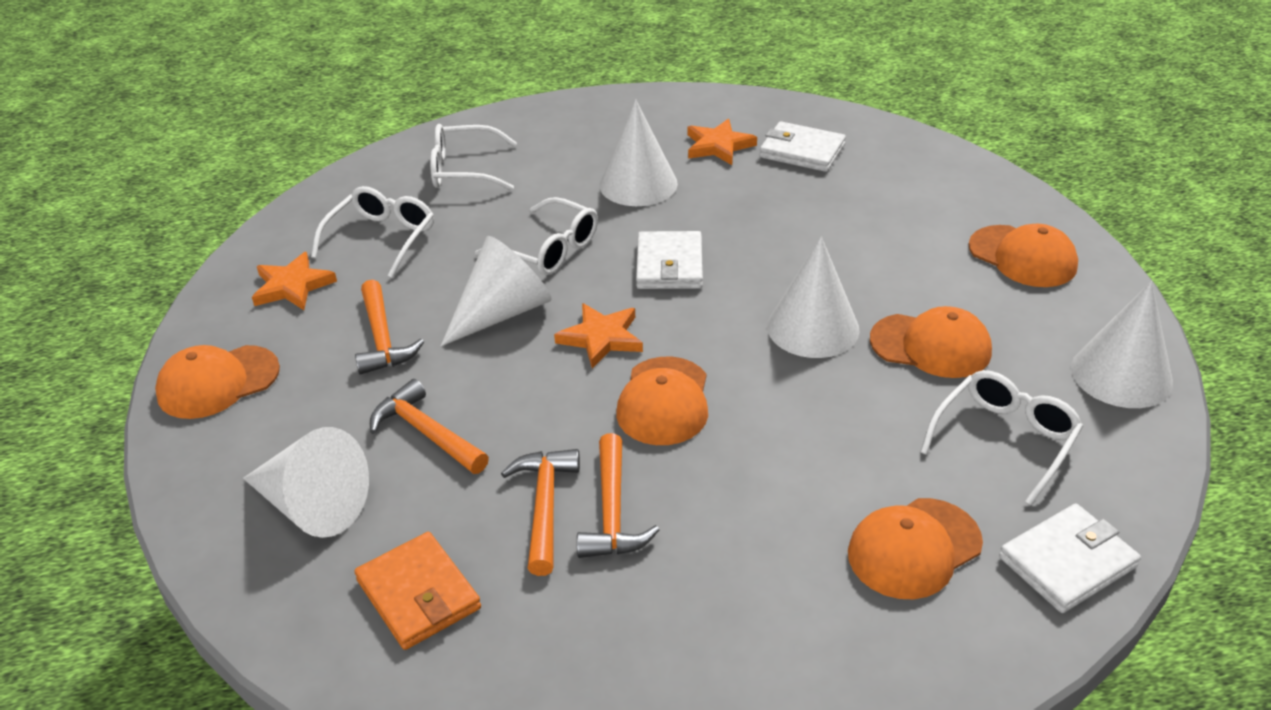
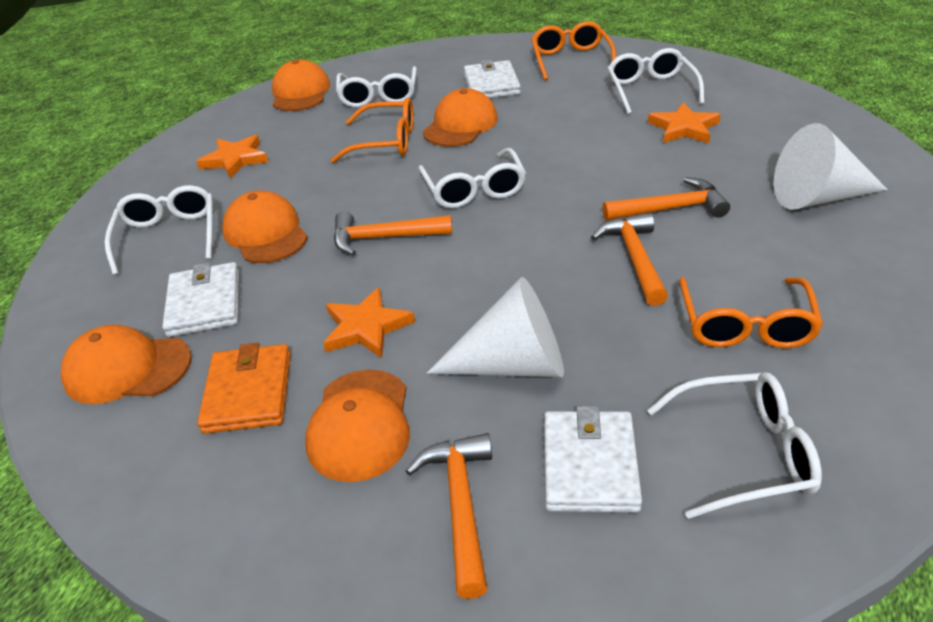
orange glasses: none = 0 -> [331,98,414,163] [531,21,616,80] [679,277,823,348] = 3
white cone: [243,427,369,538] [441,236,552,346] [600,100,678,206] [767,236,860,358] [1071,281,1173,408] = 5 -> [427,277,564,377] [774,123,888,210] = 2
white glasses: [311,186,434,278] [430,124,517,191] [475,197,598,275] [920,370,1083,505] = 4 -> [105,185,213,275] [336,66,417,108] [418,148,526,208] [607,48,705,114] [647,372,822,519] = 5

